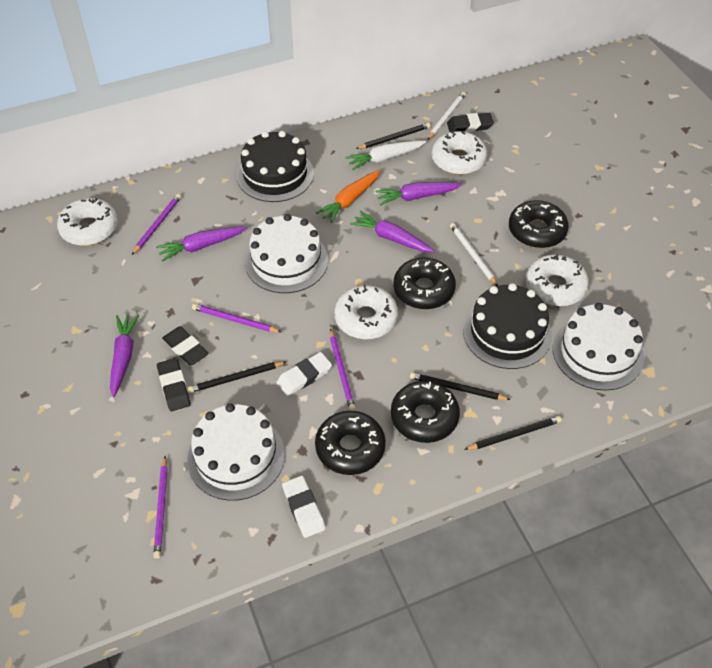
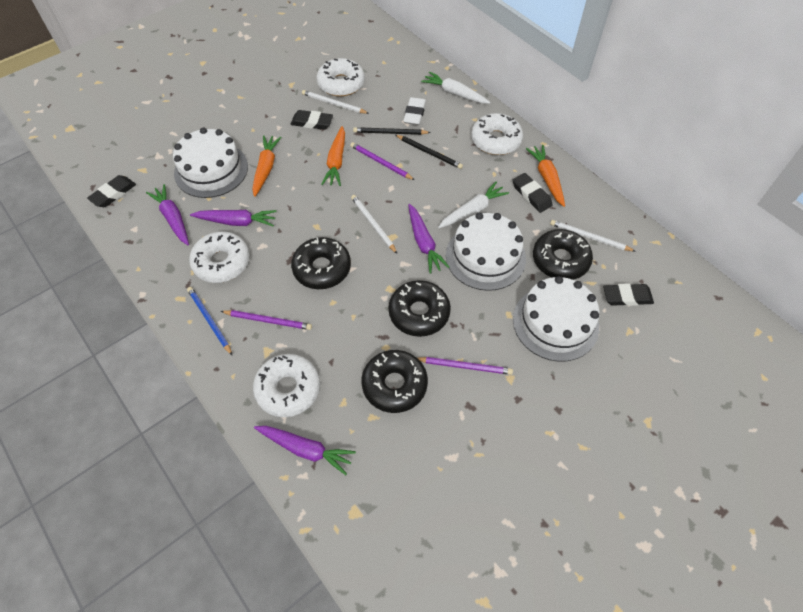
black cake: [237,131,314,202] [463,283,552,369] = 2 -> none = 0
black eraser: [157,358,191,411] [162,326,209,365] [447,113,494,132] = 3 -> [87,175,136,207] [290,110,333,130] [513,173,553,213] [603,283,654,306] = 4
black pencil: [188,362,286,393] [356,123,431,149] [410,372,511,400] [464,416,562,450] = 4 -> [353,127,431,135] [396,135,463,169] = 2
blue pencil: none = 0 -> [187,287,232,355] = 1
orange carrot: [316,170,380,223] = 1 -> [252,135,281,197] [321,126,345,186] [526,145,565,207] = 3
purple pencil: [132,194,181,255] [153,456,168,558] [192,304,281,332] [330,329,355,411] = 4 -> [221,310,312,330] [350,142,415,180] [418,357,513,375] = 3
white carrot: [345,141,426,170] = 1 -> [421,71,491,104] [438,181,509,228] = 2
white eraser: [276,352,332,396] [282,476,325,538] = 2 -> [403,97,426,125] = 1
white pencil: [428,92,466,140] [450,223,498,286] = 2 -> [302,90,369,114] [351,195,397,253] [550,220,635,251] = 3

